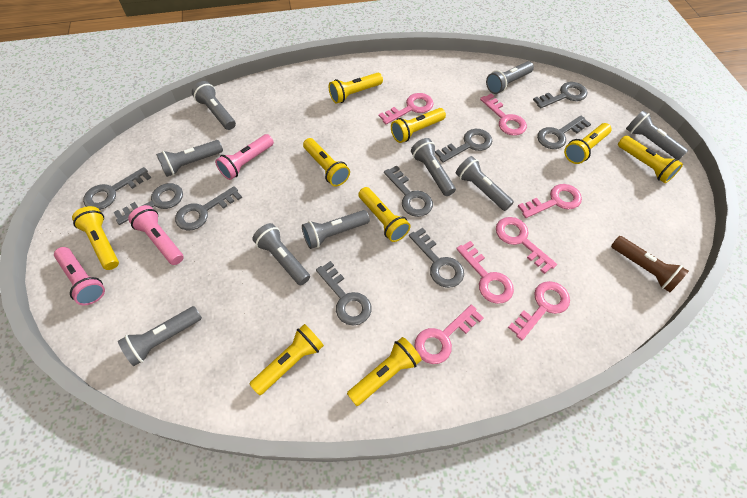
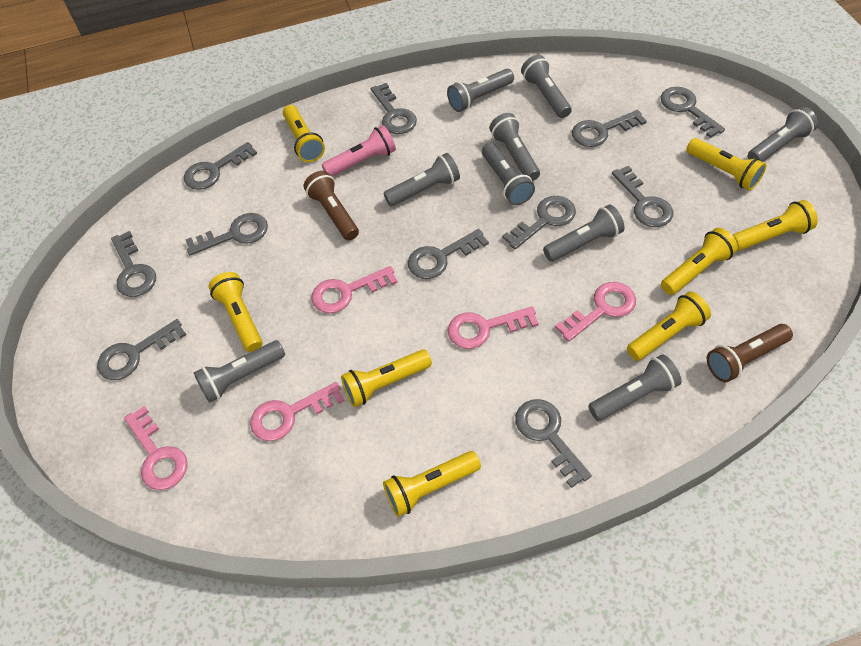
brown flashlight: [611,236,689,292] = 1 -> [303,171,359,241] [707,324,793,382] = 2
grey key: [83,167,151,210] [113,183,183,225] [175,186,242,230] [316,261,371,326] [384,165,433,217] [409,227,464,288] [435,129,492,163] [533,82,587,109] [537,116,591,149] = 9 -> [97,319,186,380] [111,231,156,297] [184,142,257,190] [186,213,268,256] [371,83,417,134] [408,229,489,279] [502,196,576,249] [515,399,592,488] [572,110,647,147] [612,166,673,227] [661,87,725,138] = 11
pink flashlight: [54,247,105,305] [128,205,184,265] [215,134,274,180] = 3 -> [322,125,396,177] = 1
pink key: [379,93,434,125] [414,305,484,364] [456,241,514,304] [480,93,527,136] [496,217,557,274] [508,281,570,340] [518,184,582,218] = 7 -> [124,406,188,490] [250,382,345,441] [311,266,398,313] [448,306,539,349] [555,282,636,342] = 5
yellow flashlight: [72,206,119,270] [250,324,324,395] [303,138,350,186] [329,73,383,104] [347,337,422,406] [358,187,411,242] [391,108,446,143] [564,123,612,164] [618,136,683,183] = 9 -> [209,272,263,352] [283,105,325,162] [341,349,432,407] [383,451,481,517] [627,291,711,361] [661,228,738,295] [686,138,766,191] [732,200,818,251] = 8

